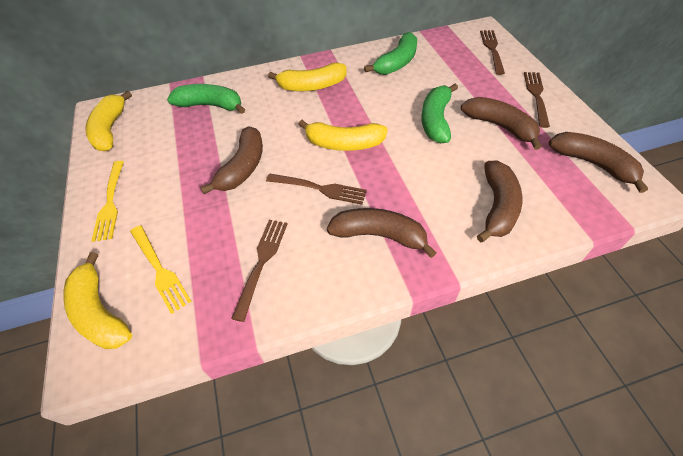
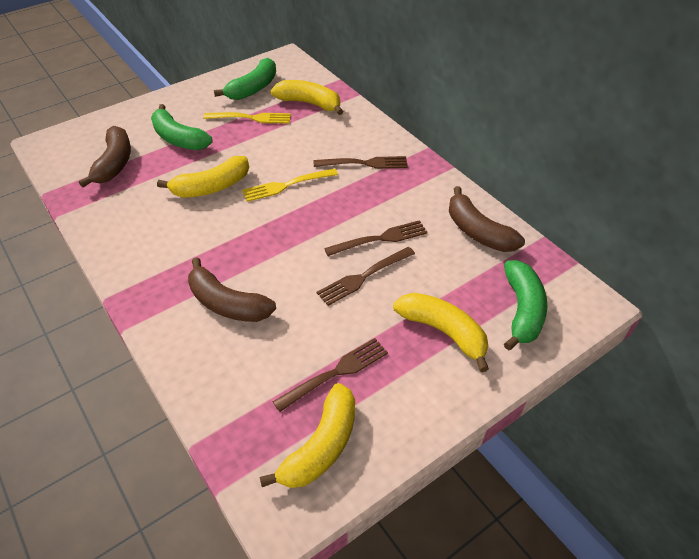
brown banana: [200,126,263,194] [327,208,437,258] [461,97,542,150] [477,161,522,242] [549,132,648,193] = 5 -> [79,126,131,187] [188,257,276,322] [449,186,525,252] = 3

